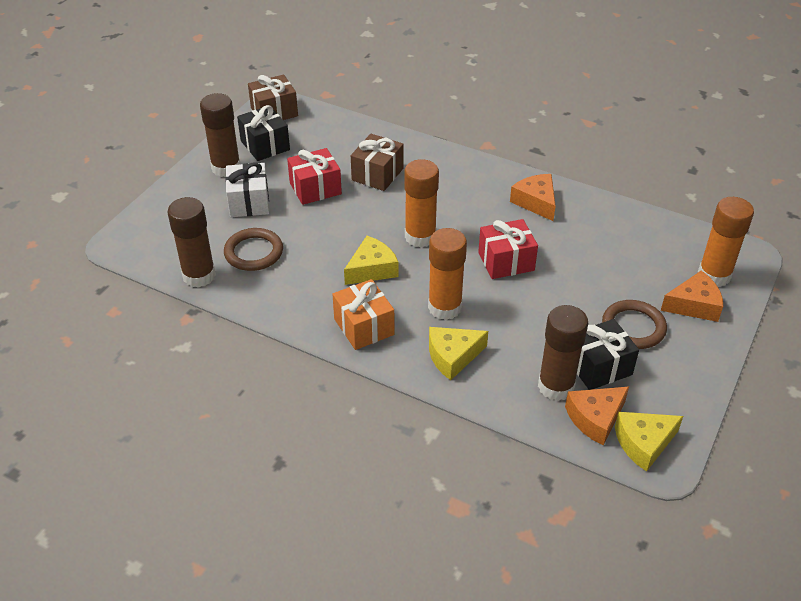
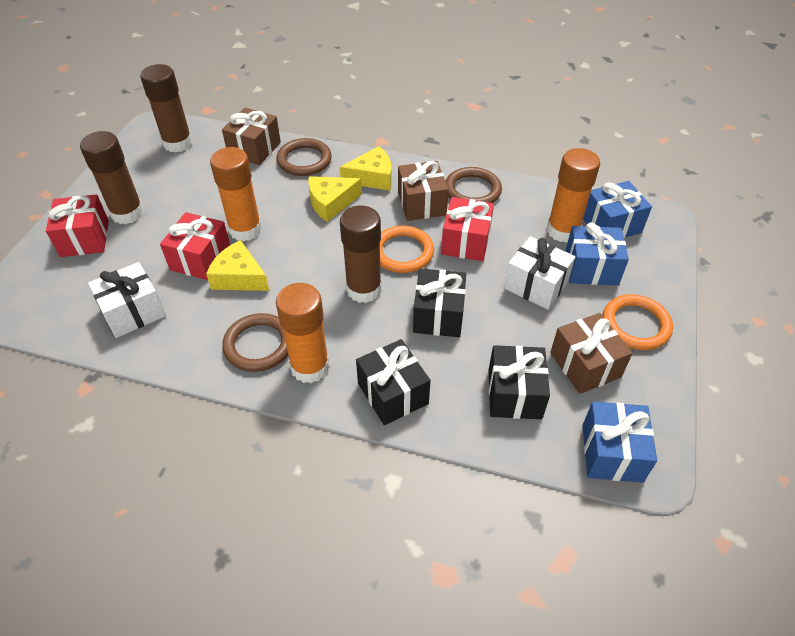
black gift: [237,105,290,161] [577,319,639,390] = 2 -> [356,339,430,425] [413,268,466,337] [489,345,550,419] = 3
blue gift: none = 0 -> [565,223,629,285] [583,181,652,238] [583,402,657,483] = 3
brown gift: [248,75,298,120] [351,134,403,191] = 2 -> [222,108,281,165] [398,161,449,221] [550,313,633,394] = 3
brown ring: [224,228,283,271] [602,300,667,349] = 2 -> [222,313,288,372] [276,138,332,176] [446,167,502,203] = 3
orange cheese: [510,174,556,221] [565,387,629,446] [661,271,723,322] = 3 -> none = 0
orange gift: [332,279,395,350] = 1 -> none = 0
orange ring: none = 0 -> [380,226,434,273] [602,294,673,350] = 2
red gift: [287,148,342,205] [478,219,538,279] = 2 -> [46,194,109,257] [160,212,230,280] [441,197,494,261] = 3
white gift: [225,162,269,217] = 1 -> [88,262,166,338] [504,236,575,310] = 2

